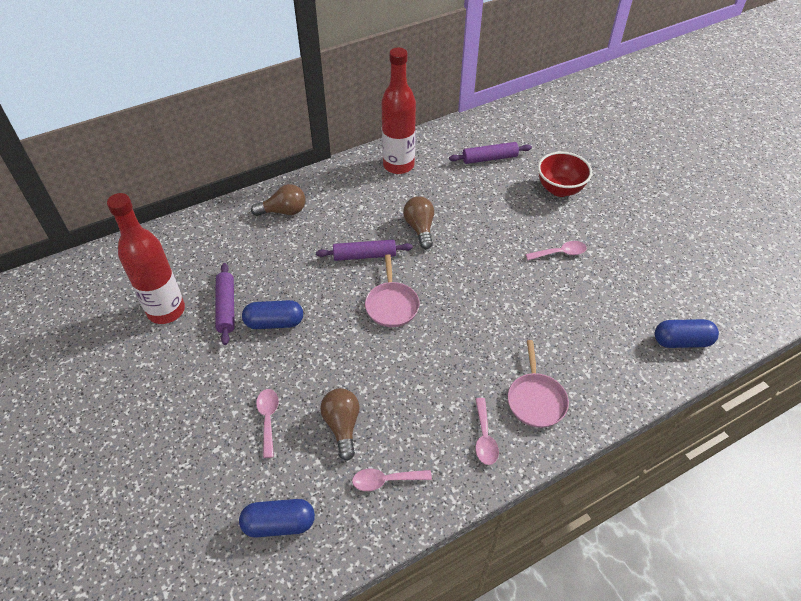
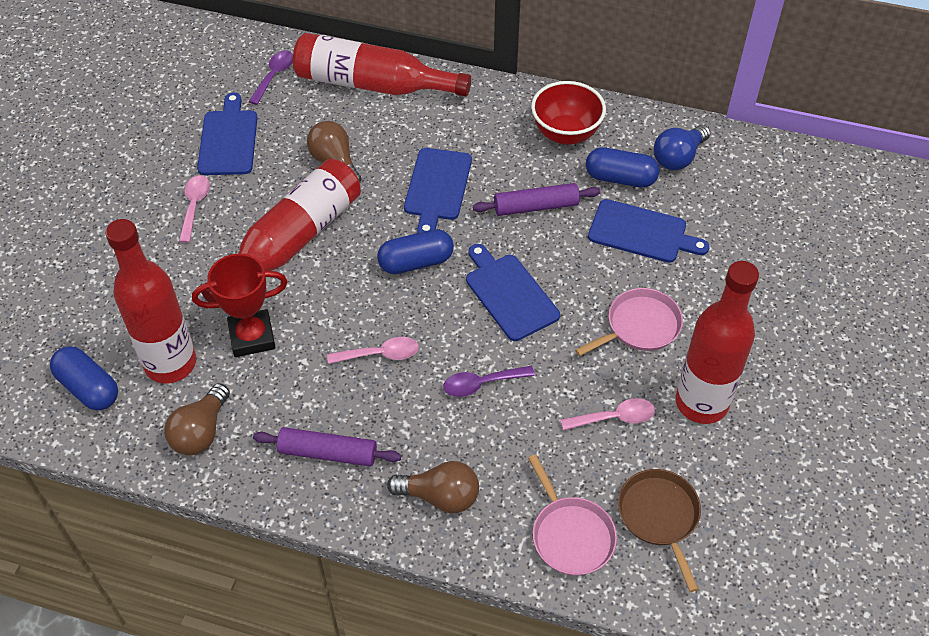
blue cutting board: none = 0 -> [197,92,258,175] [404,148,472,233] [466,244,560,341] [588,199,710,263] = 4
blue light bulb: none = 0 -> [654,125,710,170] = 1
brown pan: none = 0 -> [618,469,701,592] = 1
pink spoon: [256,389,279,458] [352,469,432,491] [475,398,499,465] [525,241,587,260] = 4 -> [179,175,210,243] [327,337,419,364] [561,398,655,431] = 3
purple rolling pin: [216,263,235,345] [316,240,413,261] [449,142,532,164] = 3 -> [253,427,401,467] [473,183,600,216] = 2
purple spoon: none = 0 -> [248,50,293,105] [443,366,535,397] = 2
red bottle: [107,193,185,324] [381,47,416,174] = 2 -> [105,219,196,383] [201,159,361,302] [293,33,471,97] [676,261,759,424] = 4
red trophy: none = 0 -> [192,254,288,357] = 1

